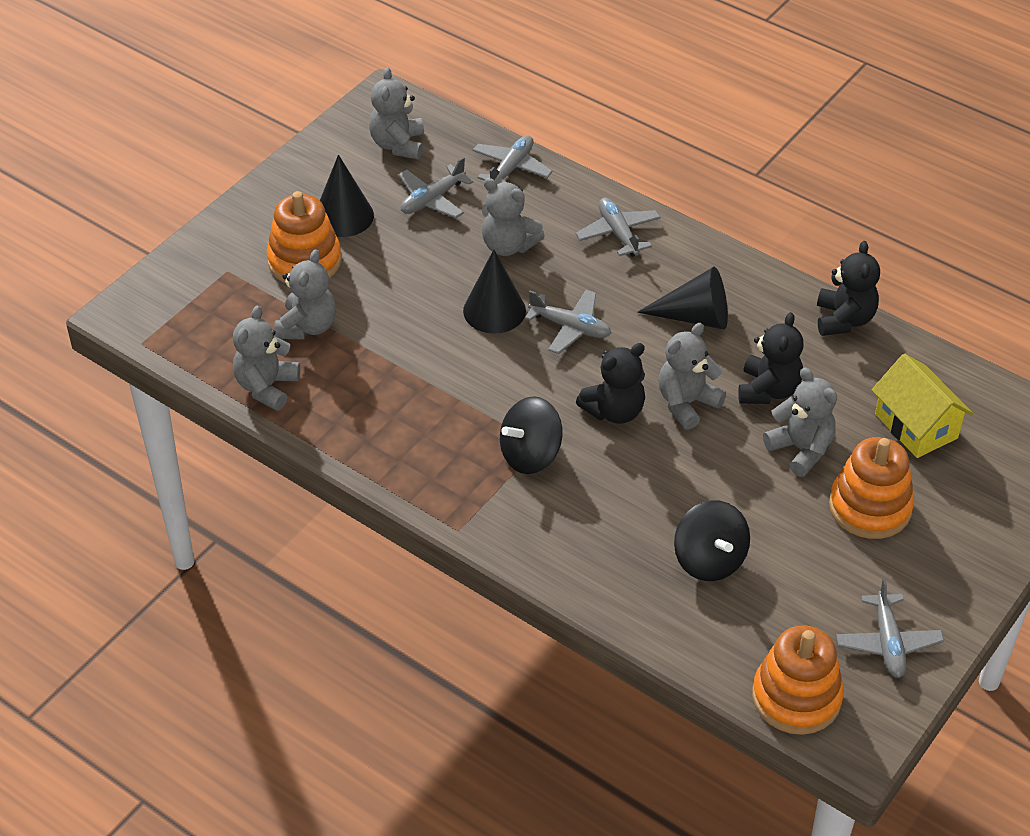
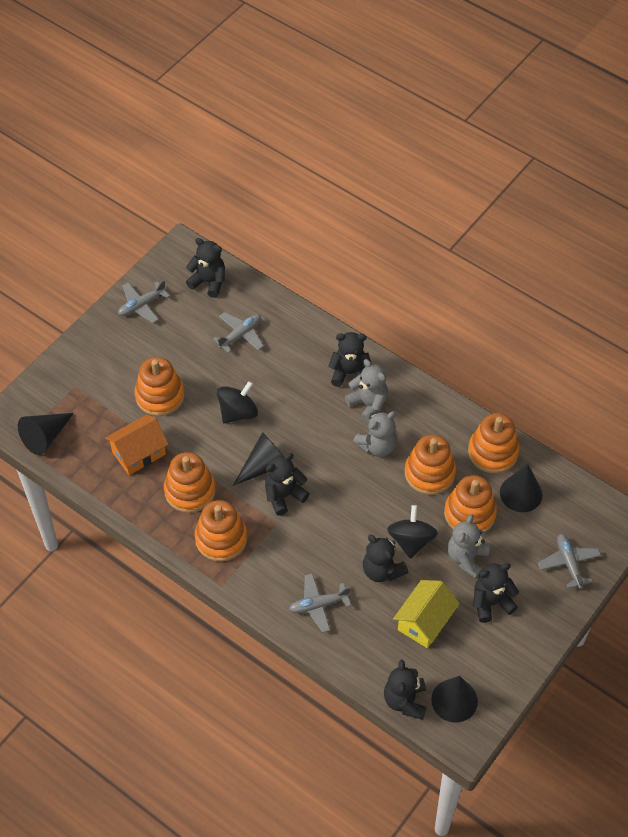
black cone: [320,155,374,237] [463,249,526,334] [637,267,728,330] = 3 -> [18,413,74,455] [233,432,283,486] [431,676,478,723] [500,464,543,512] = 4
black teddy bear: [576,343,645,424] [738,312,803,404] [817,241,880,336] = 3 -> [186,238,225,298] [265,453,310,516] [328,332,372,387] [363,535,408,582] [384,660,426,720] [473,563,519,623] = 6
grey plane: [399,157,474,218] [473,135,553,184] [525,290,611,354] [575,198,661,257] [836,578,944,678] = 5 -> [118,280,170,323] [213,312,264,353] [289,573,351,633] [538,534,601,589] = 4
grey teddy bear: [233,306,300,411] [274,249,336,340] [369,67,424,159] [482,178,545,256] [659,323,726,430] [763,368,837,476] = 6 -> [345,359,388,423] [353,411,397,457] [447,514,490,579] = 3
orange house: none = 0 -> [105,415,169,475] = 1
orange stacking toy: [267,191,341,283] [752,625,844,735] [829,437,914,539] = 3 -> [135,357,185,416] [164,452,216,513] [195,500,247,562] [405,434,456,495] [444,475,497,532] [468,413,520,473] = 6

